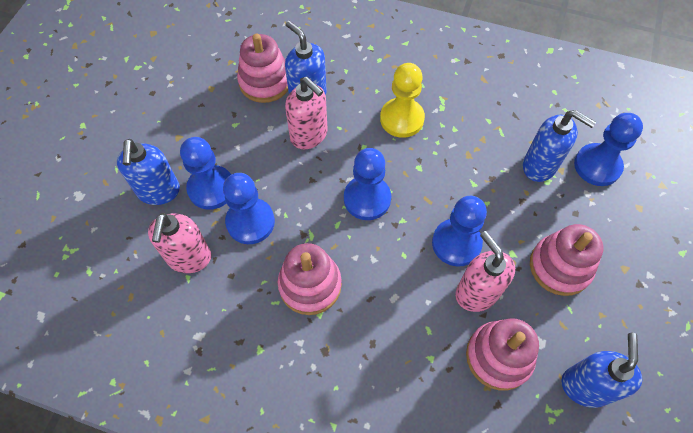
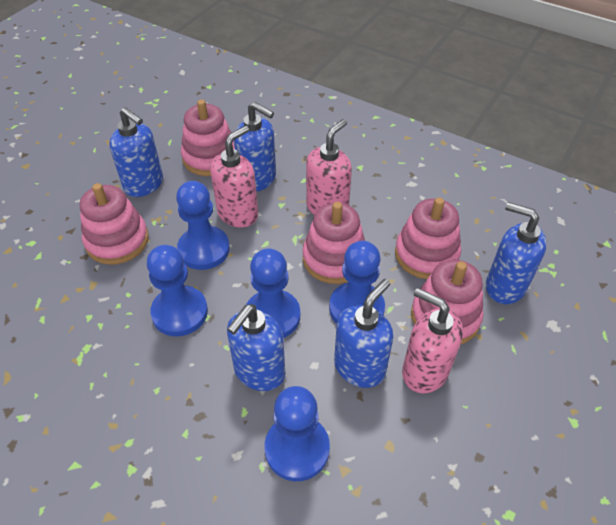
blue soap dispenser: [117,139,180,205] [285,21,327,95] [523,110,596,182] [562,333,643,408] = 4 -> [109,107,163,197] [227,304,285,391] [234,102,276,192] [334,279,393,388] [486,202,547,304] = 5
pink stacking toy: [237,34,288,103] [278,243,342,315] [466,318,539,391] [530,224,604,296] = 4 -> [80,183,149,265] [181,100,235,176] [303,202,365,284] [395,197,461,279] [411,259,483,344] = 5
yellow pawn: [380,63,425,138] = 1 -> none = 0

